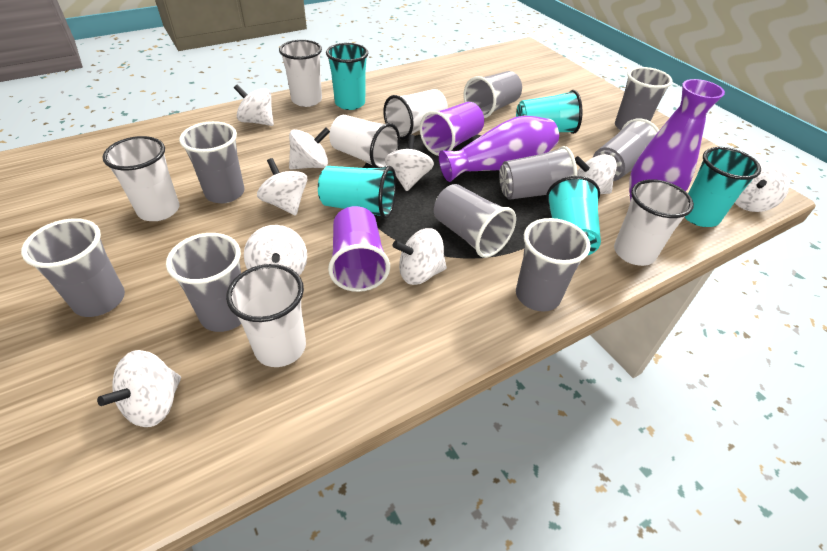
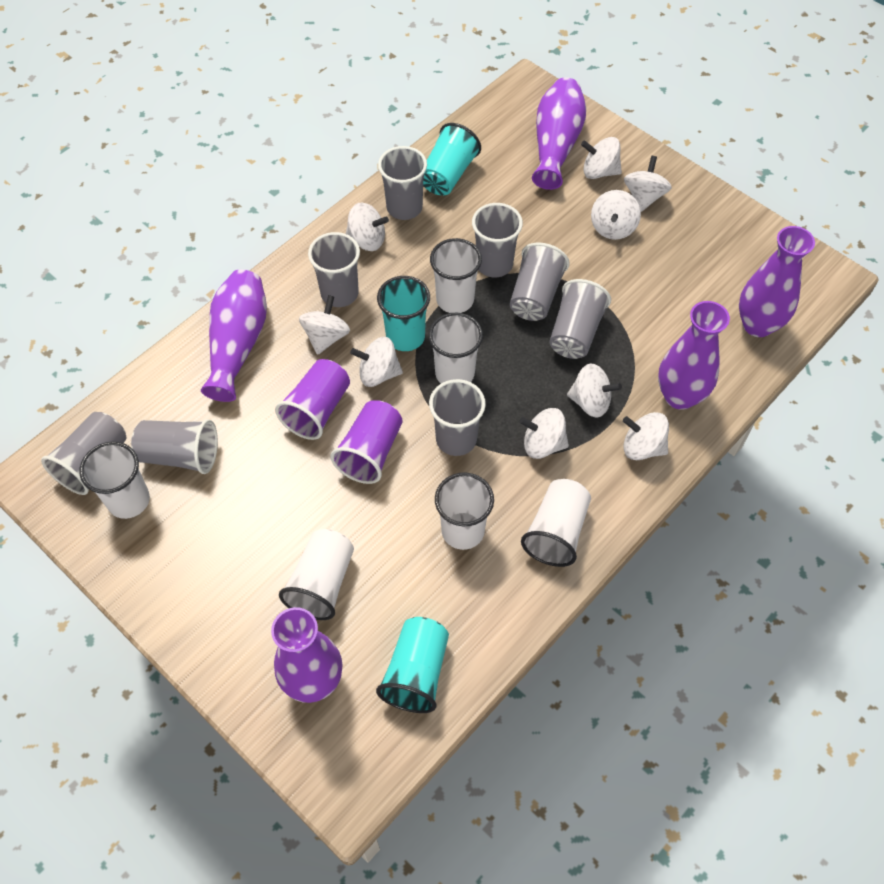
grey cup: [21,218,125,317] [166,233,241,332] [179,121,244,203] [434,184,516,258] [464,71,522,118] [499,146,577,200] [516,218,591,312] [593,118,659,181] [615,67,673,131] = 9 -> [41,412,127,495] [131,419,218,474] [308,232,360,307] [378,146,427,220] [429,379,486,456] [472,203,523,277] [510,242,570,321] [549,279,611,359] = 8
purple vase: [439,115,559,182] [629,79,725,201] = 2 -> [201,270,267,402] [271,607,342,703] [532,77,586,190] [658,301,730,410] [739,226,815,337] = 5
turquoise cup: [318,166,396,219] [326,43,368,110] [516,90,582,134] [546,176,601,255] [685,147,761,227] = 5 -> [376,617,449,713] [377,276,430,351] [423,123,481,195] = 3

